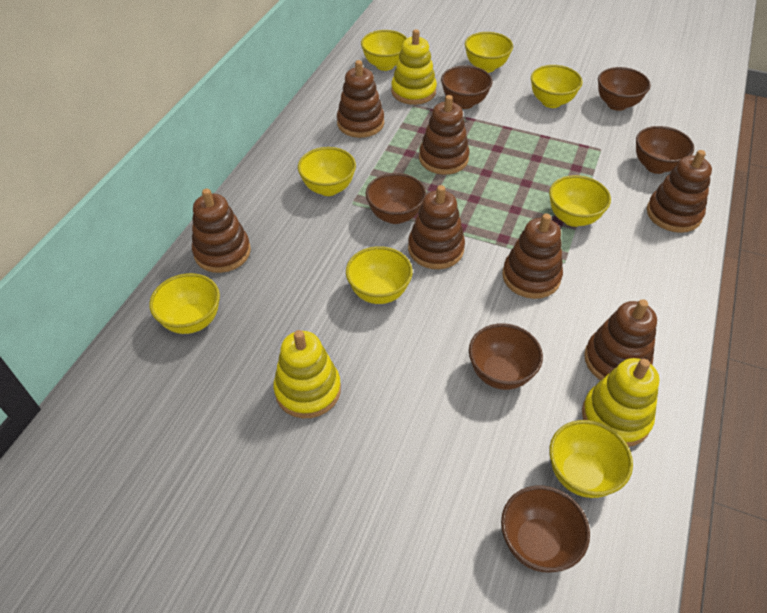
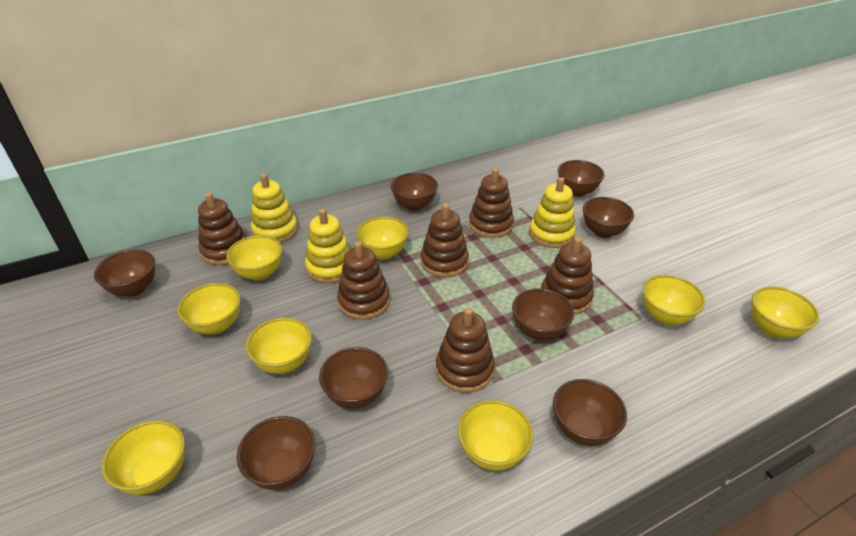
brown bowl: [366,173,426,224] [441,65,493,109] [469,323,543,390] [501,486,590,572] [598,67,651,111] [636,126,694,174] = 6 -> [94,250,155,297] [237,416,316,490] [319,347,388,409] [391,173,438,211] [512,288,574,341] [553,379,627,446] [558,160,604,197] [583,197,634,238] = 8
brown stacking toy: [192,189,251,273] [337,60,384,138] [408,185,465,269] [419,95,470,175] [502,213,563,299] [584,299,657,380] [647,150,712,233] = 7 -> [198,192,246,265] [337,241,390,320] [421,203,469,277] [436,308,495,393] [469,168,514,238] [541,237,594,314] = 6

